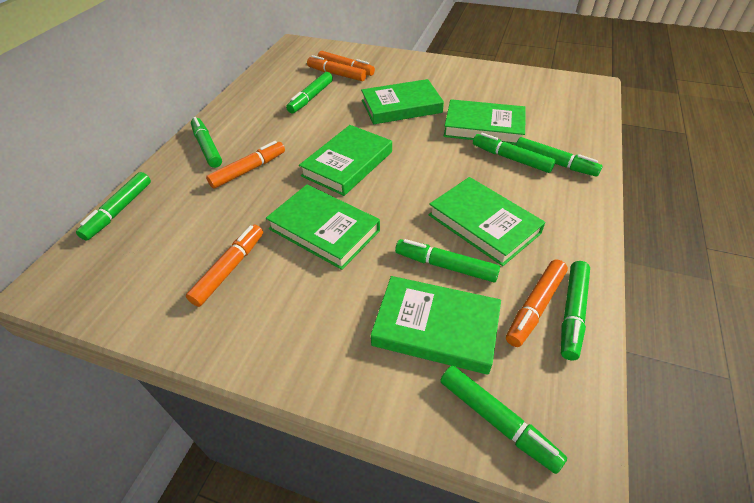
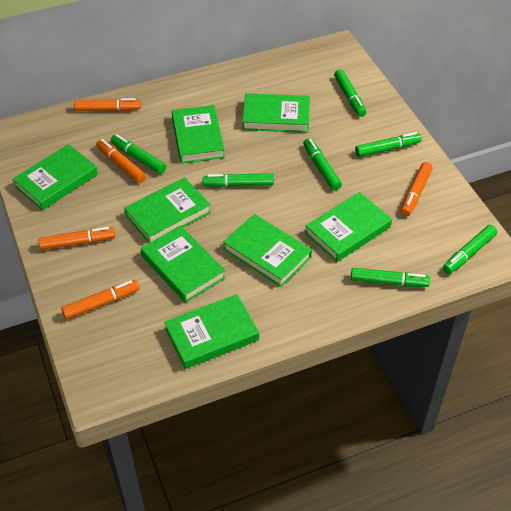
green book: [266,185,380,270] [299,125,392,196] [361,79,444,124] [371,276,501,375] [428,177,545,266] [444,99,526,145] = 6 -> [13,144,98,210] [124,177,211,243] [141,225,226,303] [164,294,259,369] [172,105,225,163] [223,214,312,287] [242,93,310,133] [305,192,392,262] = 8
green marker: [76,172,151,241] [191,117,222,168] [286,72,333,114] [395,239,500,282] [440,366,567,474] [473,133,556,173] [515,137,602,177] [561,261,590,360] = 8 -> [111,134,166,174] [203,173,274,187] [303,138,342,191] [334,69,366,117] [351,268,430,287] [355,132,422,157] [443,225,497,274] = 7

